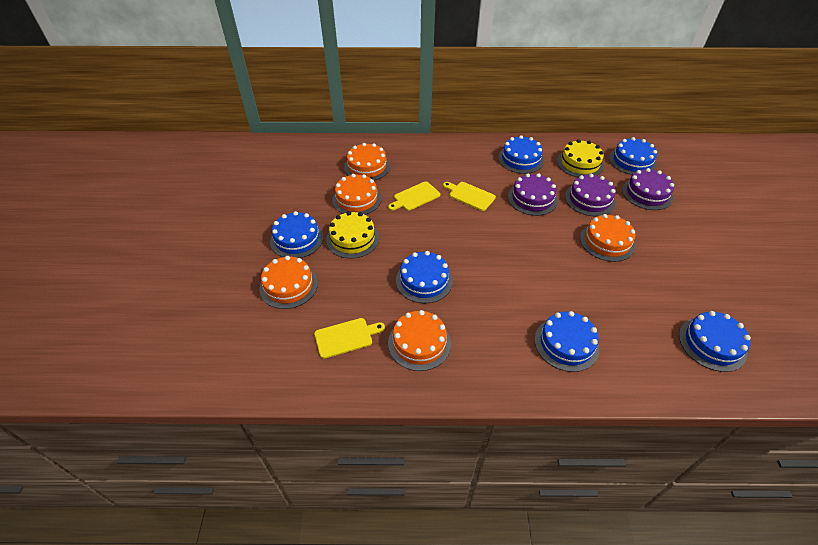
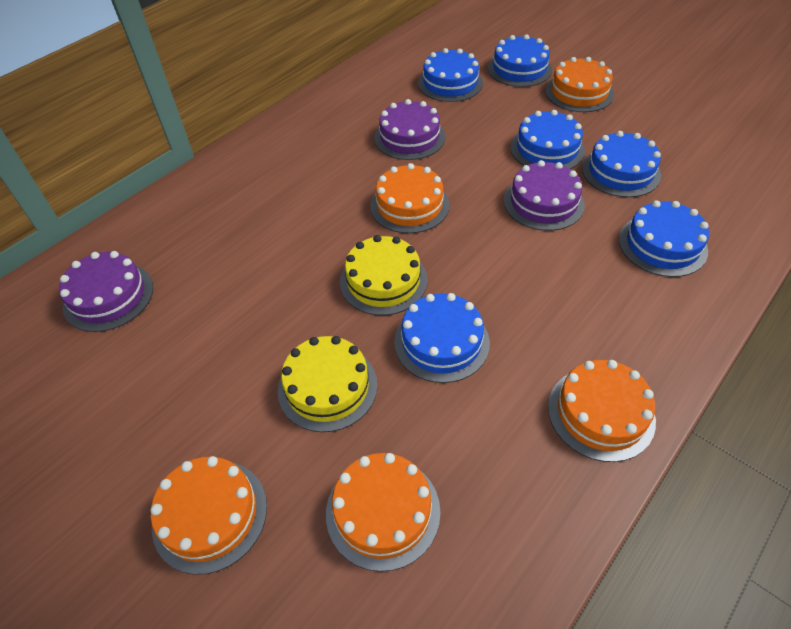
yellow cutting board: [314,318,385,359] [388,181,440,211] [443,182,496,211] = 3 -> none = 0

